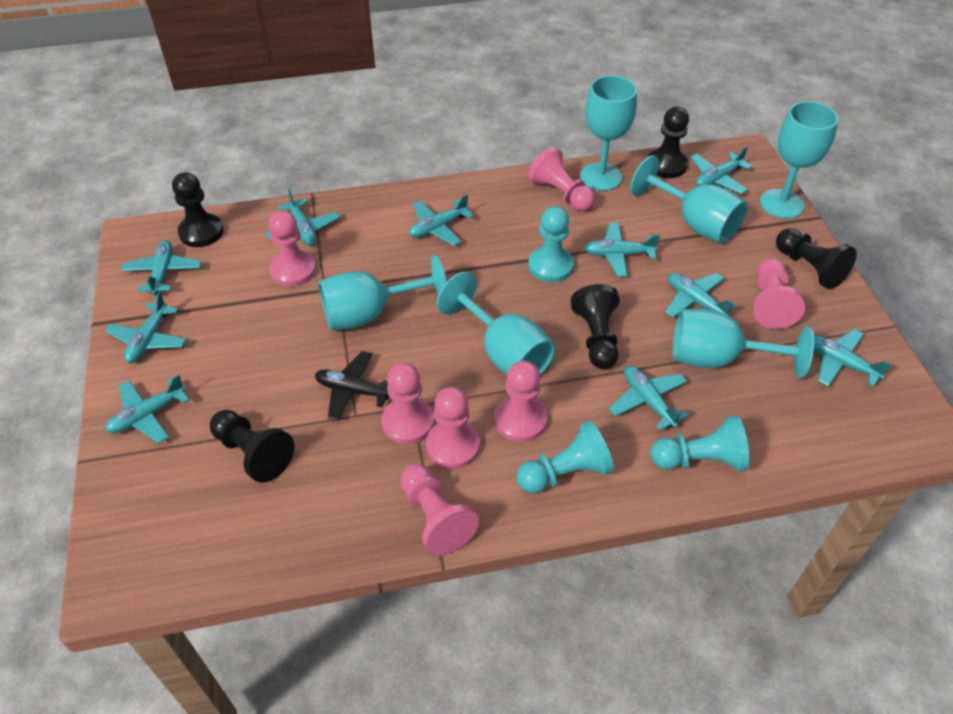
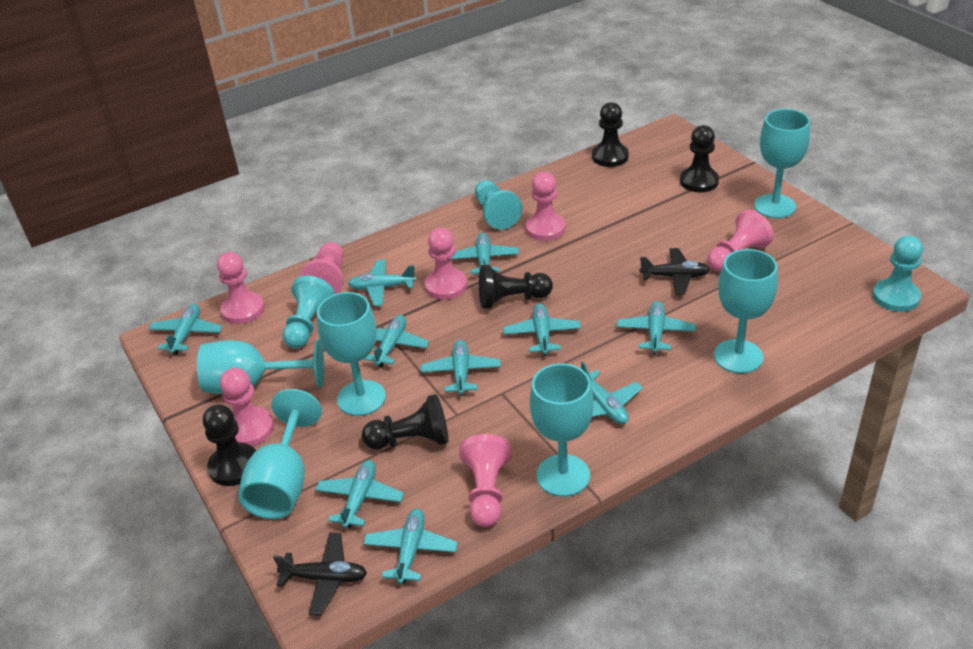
black plane: [315,351,389,421] = 1 -> [273,533,367,615] [639,248,710,295] = 2

